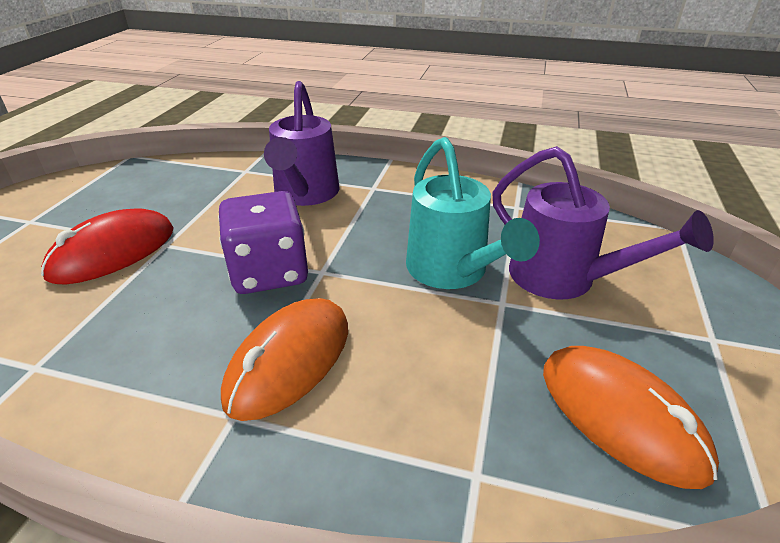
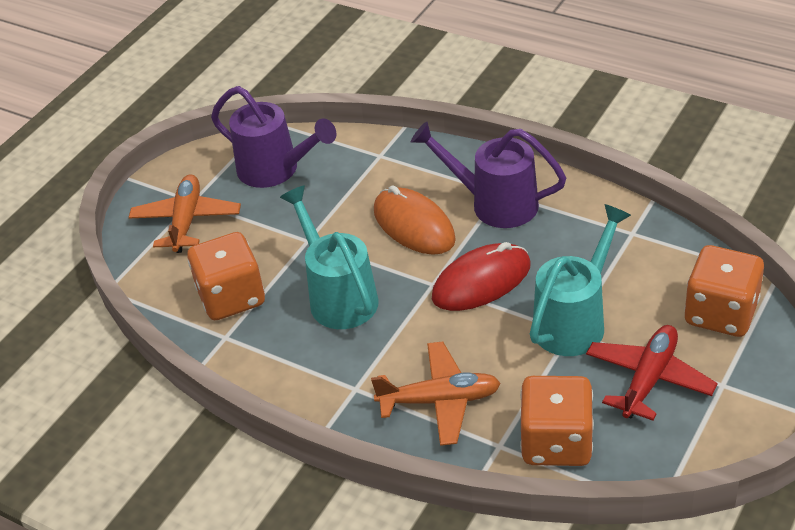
orange dice: none = 0 -> [187,232,265,320] [520,376,594,466] [685,245,764,337] = 3
orange mouse: [221,298,348,421] [543,346,719,489] = 2 -> [374,185,456,255] = 1
orange plane: none = 0 -> [129,175,241,253] [371,341,501,446] = 2
purple dice: [218,191,308,294] = 1 -> none = 0
red plane: none = 0 -> [586,325,718,421] = 1
turquoise watering can: [406,137,540,289] = 1 -> [280,185,379,329] [530,204,631,356] = 2

